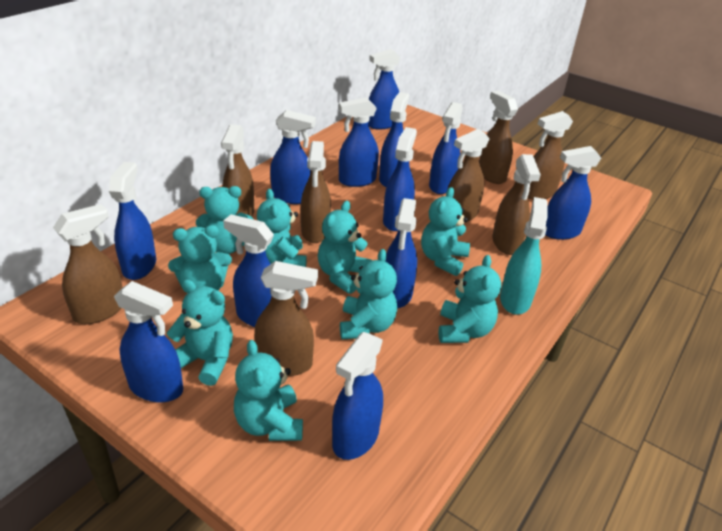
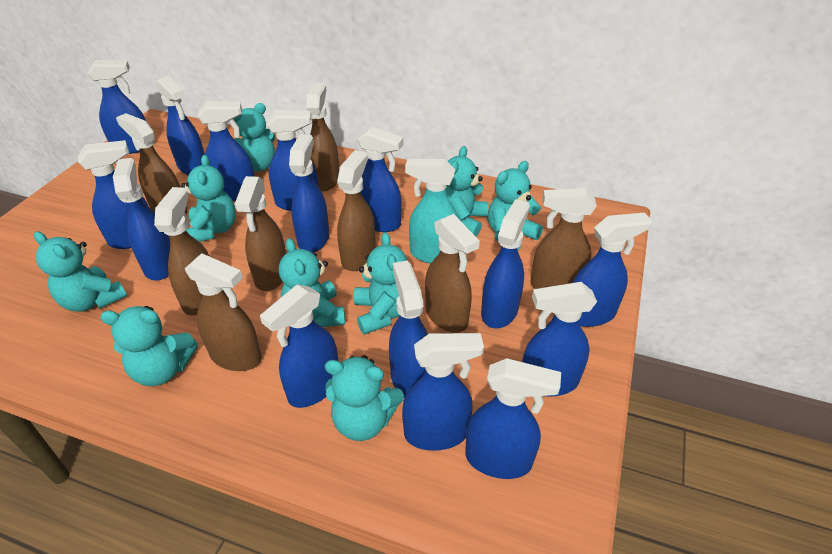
blue spray bottle: [109,162,156,280] [114,281,183,402] [223,214,274,327] [270,110,316,204] [332,332,383,460] [339,97,379,187] [368,49,400,130] [379,92,409,187] [383,127,417,231] [385,198,417,308] [429,102,463,194] [545,146,601,240] = 12 -> [78,140,149,249] [87,60,146,154] [113,158,170,281] [157,76,205,175] [197,101,255,201] [260,284,338,408] [267,110,319,211] [289,134,329,253] [358,127,404,232] [389,261,428,398] [402,333,484,451] [465,358,561,479] [481,199,530,328] [522,282,597,396] [573,213,652,327] = 15

